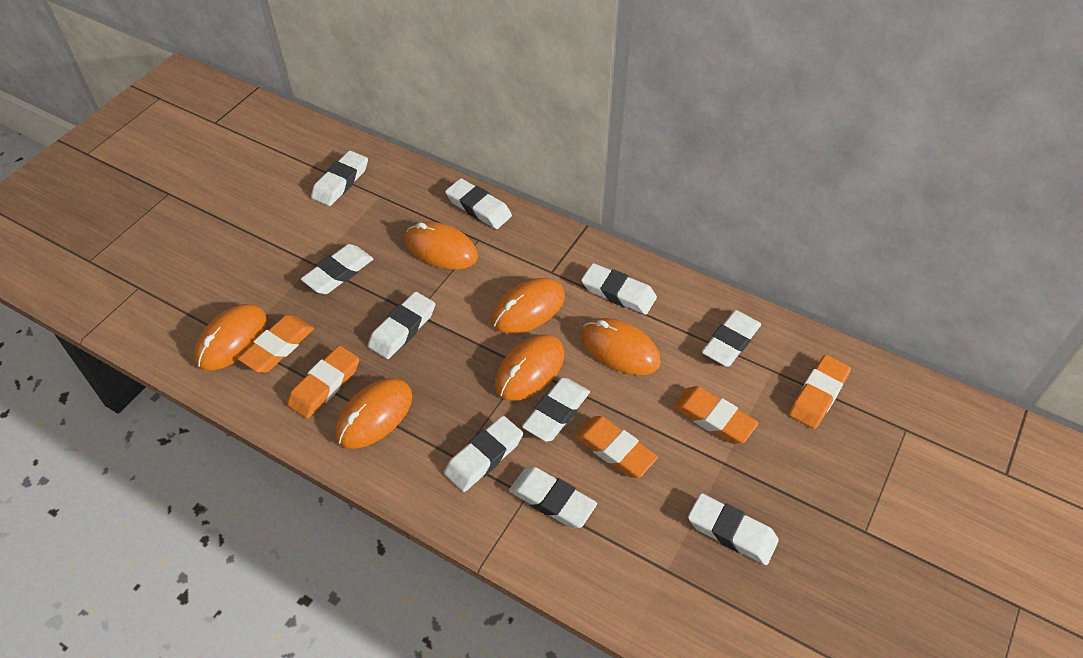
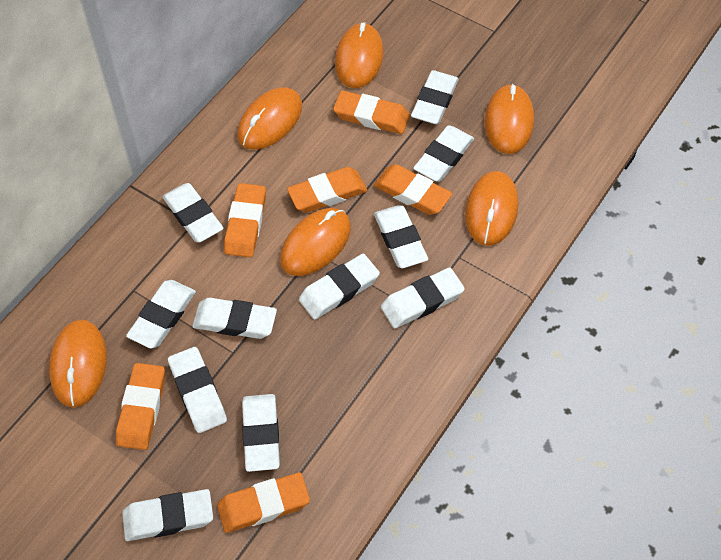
orange eraser: [238,315,314,373] [287,346,359,419] [575,416,658,478] [673,386,758,444] [789,355,851,429] = 5 -> [116,363,165,450] [217,472,310,533] [224,183,266,257] [287,167,367,213] [333,91,410,134] [374,164,452,215] = 6
white eraser: [301,244,373,294] [311,151,368,206] [368,292,435,359] [444,416,523,492] [445,178,512,229] [509,467,597,528] [522,378,590,442] [581,263,657,315] [688,493,779,565] [702,310,761,367] = 10 -> [122,489,213,541] [126,280,196,349] [162,183,224,242] [168,347,227,433] [192,298,277,339] [242,394,280,472] [299,254,380,320] [374,205,428,268] [381,268,465,328] [411,70,459,124] [413,125,474,182] = 11

